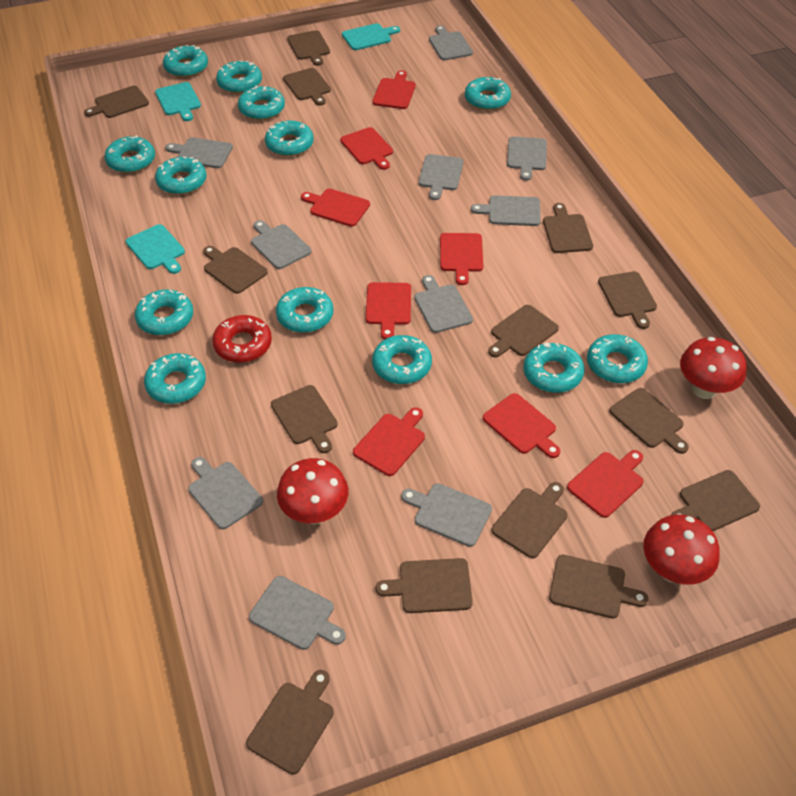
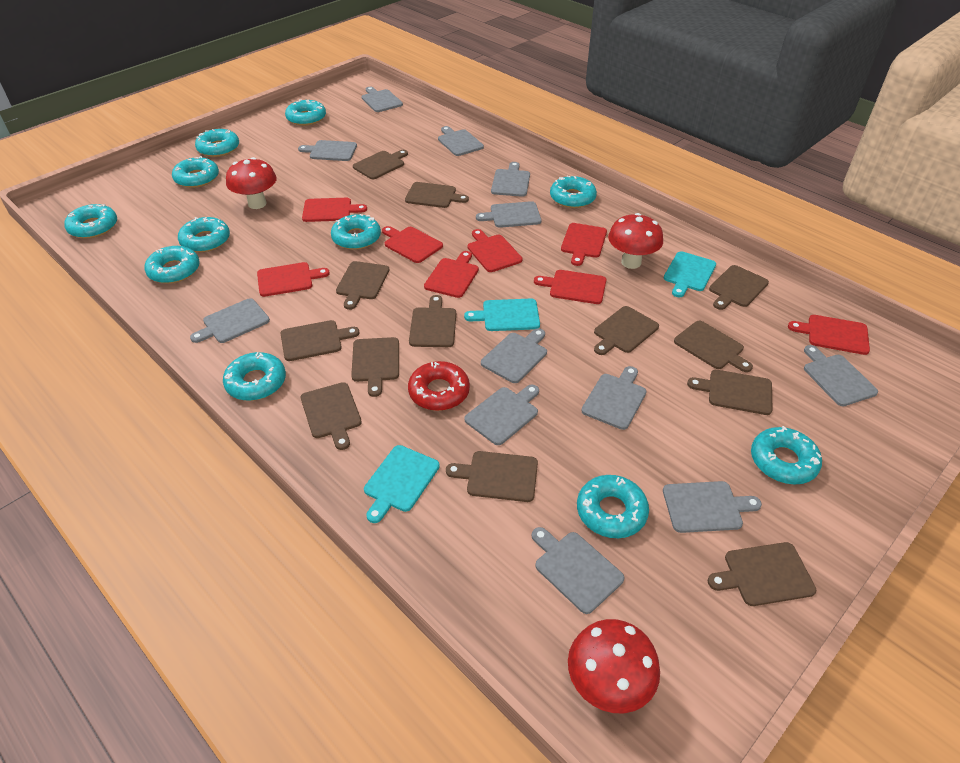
brown cutting board: [84,86,149,118] [203,246,268,294] [246,670,334,775] [271,385,338,453] [283,68,331,106] [287,30,330,66] [376,558,473,613] [488,305,559,357] [492,482,567,558] [543,203,593,253] [549,555,648,619] [598,271,657,329] [609,388,689,454] [672,470,760,531] = 14 -> [280,320,359,361] [301,382,362,450] [336,261,389,310] [351,337,399,397] [353,150,408,179] [405,182,469,208] [409,295,456,347] [446,451,538,502] [594,306,659,355] [674,321,753,372] [687,370,773,415] [707,542,816,606] [709,265,769,310] = 13
grey cutting board: [165,137,233,168] [188,457,263,529] [249,576,346,650] [251,220,311,269] [401,483,492,547] [414,275,473,333] [418,154,464,200] [429,25,473,60] [471,195,541,226] [507,137,547,181] = 10 -> [190,298,270,343] [298,140,357,161] [362,87,403,112] [438,126,484,156] [464,384,539,445] [476,201,541,228] [481,328,547,383] [491,162,530,197] [532,527,625,614] [581,366,647,430] [663,481,762,533] [804,345,878,406] = 12
turquoise donut: [104,135,155,173] [135,290,193,335] [144,353,206,404] [155,156,206,195] [163,45,208,77] [216,60,262,93] [238,85,285,120] [265,120,314,156] [276,287,333,333] [372,335,432,384] [465,77,511,110] [523,342,584,393] [587,334,648,383] = 13 -> [64,204,117,239] [144,246,200,284] [172,156,219,188] [178,217,230,252] [195,129,239,157] [223,352,286,401] [285,99,326,126] [331,214,381,250] [550,176,597,208] [577,475,649,538] [751,426,822,484] = 11

